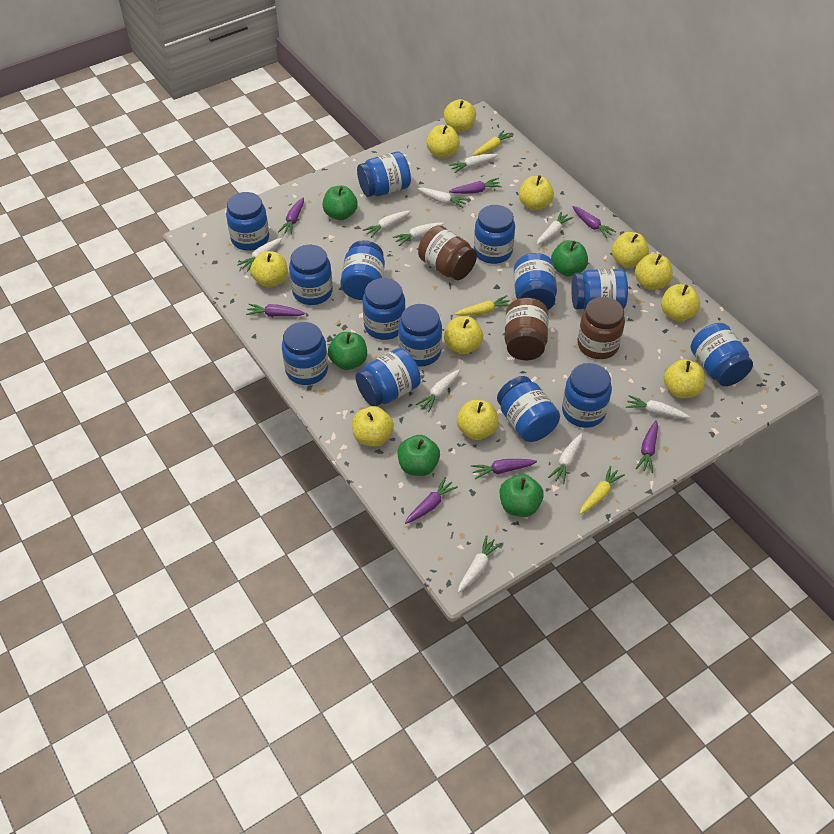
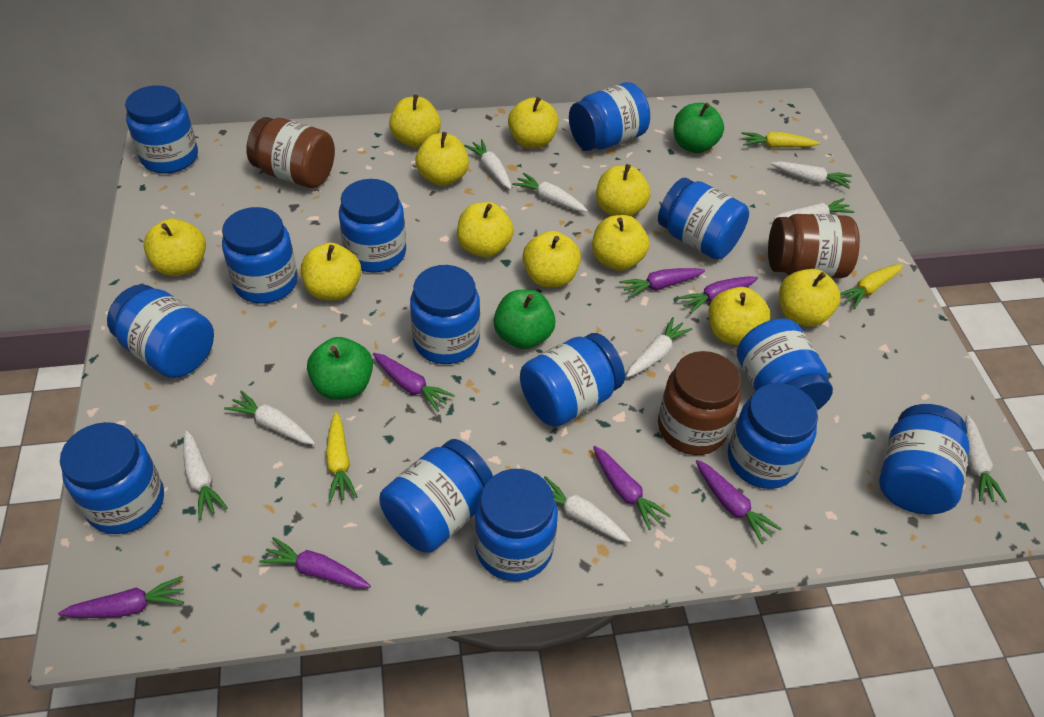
green apple: [322,186,358,220] [328,332,367,370] [397,435,440,476] [500,474,544,517] [551,240,588,276] = 5 -> [307,337,373,400] [494,290,556,349] [674,103,724,153] = 3
white carrot: [237,238,283,272] [363,211,411,238] [393,222,444,246] [416,369,460,412] [417,188,468,208] [449,154,498,173] [458,535,502,593] [536,212,573,245] [548,433,583,484] [626,395,690,419] = 10 -> [183,430,228,520] [224,390,315,445] [464,139,512,190] [512,173,588,212] [544,476,631,543] [626,317,693,378] [771,162,852,188] [774,198,854,219] [965,415,1007,502] = 9

